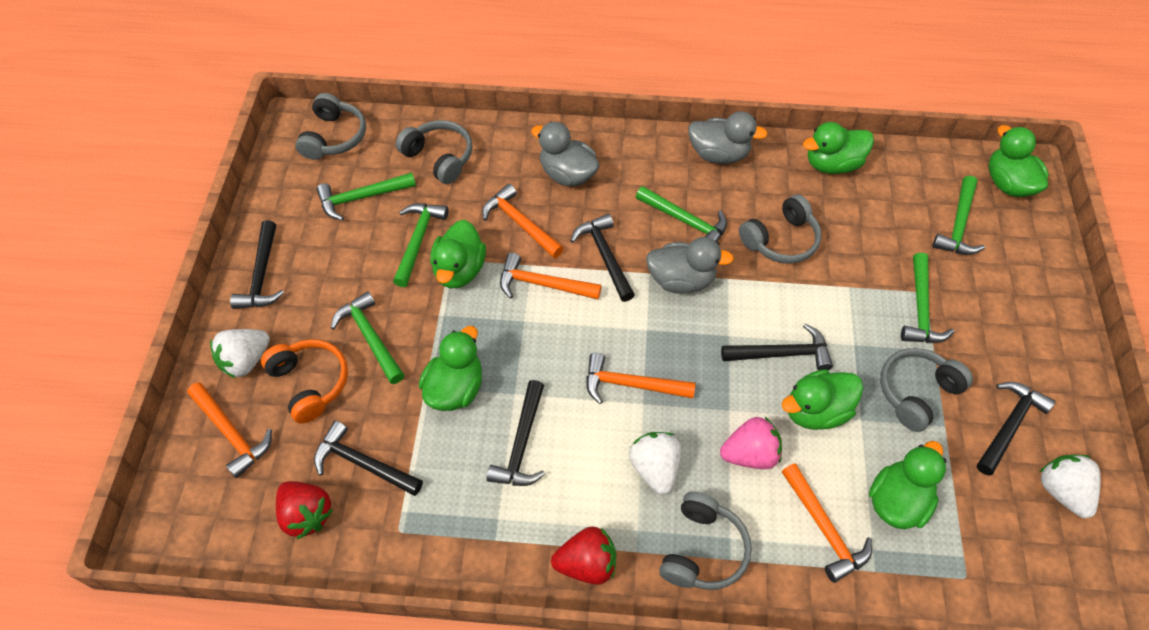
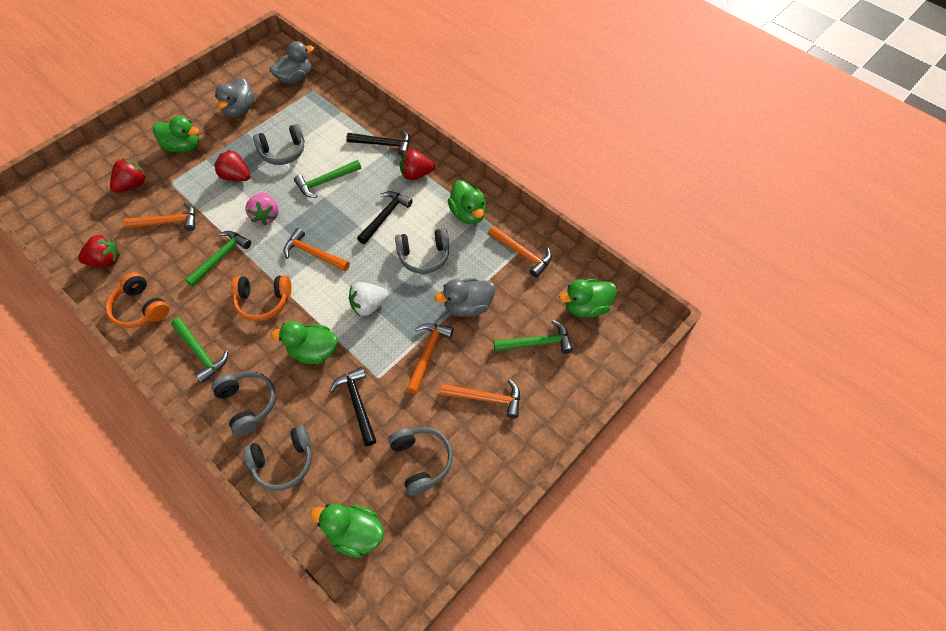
black hammer: [230,220,284,309] [314,421,423,496] [487,380,545,486] [570,214,635,302] [721,323,833,370] [977,382,1055,476] = 6 -> [330,367,377,446] [347,130,410,156] [357,191,413,244] = 3
green duck: [419,326,482,411] [430,220,486,288] [782,369,863,430] [803,122,874,174] [869,441,946,529] [989,125,1049,197] = 6 -> [153,116,199,153] [271,321,338,364] [310,504,384,558] [448,180,486,224] [559,279,617,317] = 5
green hammer: [317,172,416,221] [331,291,404,384] [393,203,449,287] [636,186,727,241] [901,253,954,343] [932,176,985,255] = 6 -> [171,318,228,383] [185,231,251,287] [294,160,361,198] [494,320,573,354] = 4
orange headphones: [261,339,348,424] = 1 -> [106,272,169,328] [231,275,292,321] = 2
red strawberry: [276,481,333,539] [551,526,616,585] = 2 -> [78,234,120,267] [110,158,146,193] [214,150,250,181] [400,149,435,180] = 4
white strawberry: [210,329,270,378] [629,432,681,495] [1040,455,1101,518] = 3 -> [349,282,388,316] = 1

